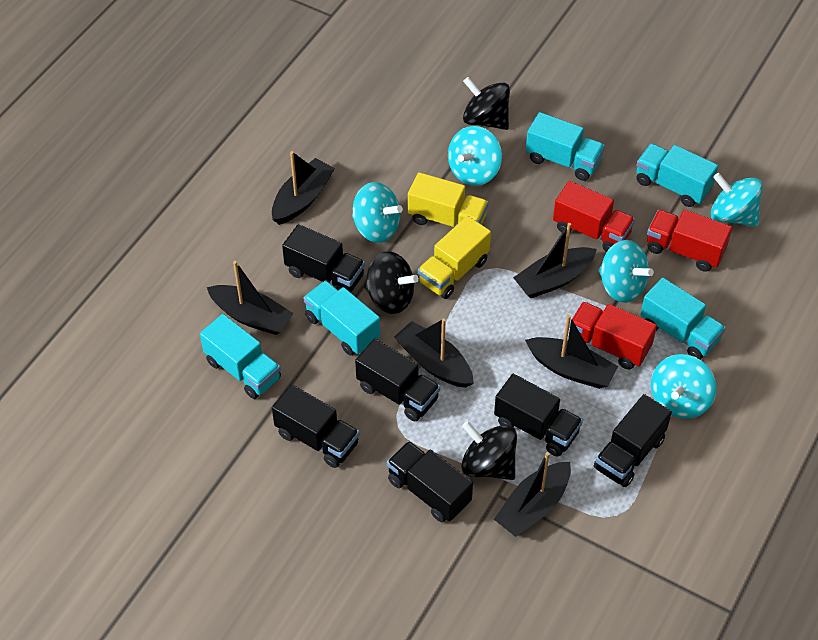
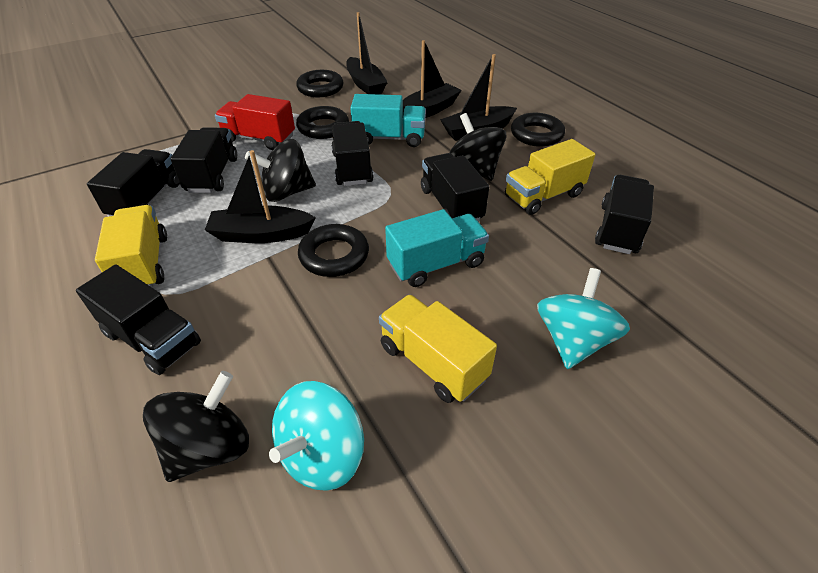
black boat: [207,261,294,335] [272,151,335,225] [394,318,474,388] [494,452,571,537] [513,223,597,298] [525,315,618,389] = 6 -> [205,150,316,243] [346,12,388,94] [403,40,461,118] [440,54,517,141] = 4
black ring: none = 0 -> [296,70,344,97] [296,106,349,139] [298,224,369,277] [511,113,565,147] = 4
red truck: [553,181,635,252] [569,302,657,369] [647,210,732,272] = 3 -> [215,94,295,150] = 1
turquoise spinning top: [352,182,403,243] [448,126,502,186] [598,240,654,303] [651,354,717,419] [711,173,763,227] = 5 -> [269,381,364,491] [537,268,630,369] = 2
turquoise truck: [200,314,281,399] [304,280,380,356] [526,112,605,181] [637,144,718,207] [640,278,726,360] = 5 -> [350,94,426,147] [385,209,489,287] = 2
yellow truck: [408,172,488,227] [418,216,491,299] = 2 -> [95,205,167,288] [379,294,497,403] [505,139,595,215] = 3

